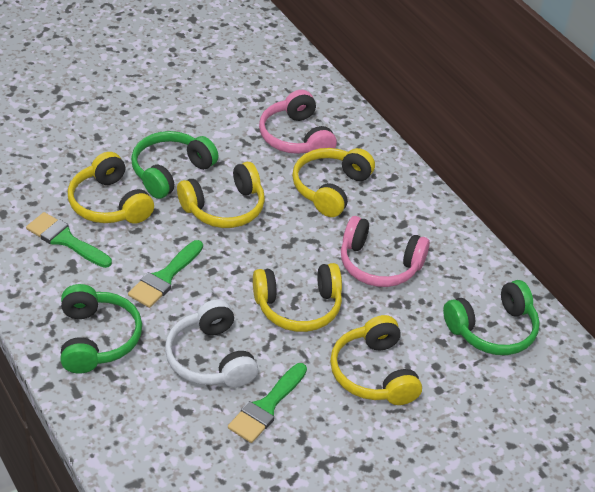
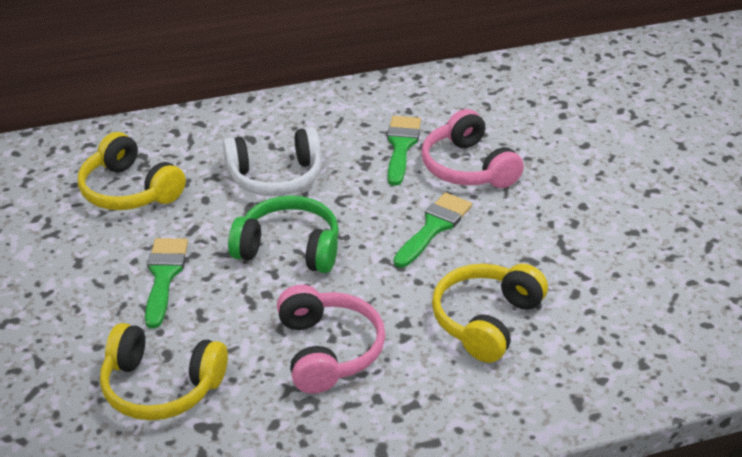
green headphones: [60,284,142,374] [131,131,219,199] [443,280,540,355] = 3 -> [228,196,339,273] = 1
yellow headphones: [68,152,154,224] [177,162,265,228] [253,263,342,332] [292,148,375,217] [330,315,422,405] = 5 -> [78,132,186,210] [100,323,228,420] [432,264,548,363] = 3

